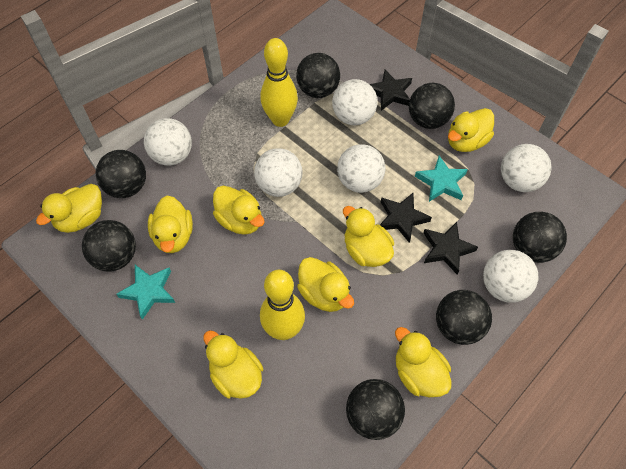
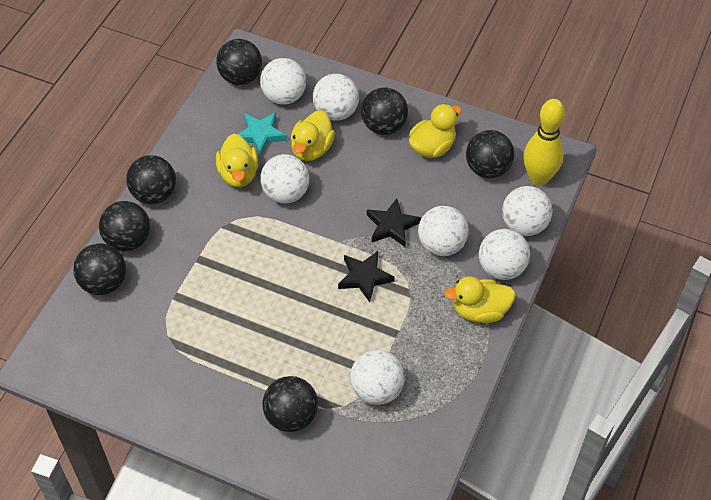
black star: [370,70,412,111] [380,193,432,243] [423,222,478,275] = 3 -> [338,251,395,302] [367,198,421,247] = 2
turquoise star: [116,265,175,320] [415,156,468,202] = 2 -> [238,112,287,156] = 1
white ball: [144,118,192,166] [254,148,303,197] [332,79,378,125] [337,144,385,193] [483,250,538,303] [501,144,552,192] = 6 -> [260,58,306,105] [260,154,309,203] [313,74,359,121] [350,350,405,405] [418,206,469,256] [479,229,530,280] [502,186,552,236] = 7
yellow bowling pin: [260,38,298,127] [260,270,305,340] = 2 -> [523,99,565,186] = 1
yellow duck: [36,184,102,233] [148,196,193,253] [203,330,263,399] [213,186,265,235] [297,257,354,312] [343,206,394,267] [395,327,451,397] [448,108,494,152] = 8 -> [216,134,258,187] [291,110,335,161] [409,104,462,158] [444,276,515,323] = 4

